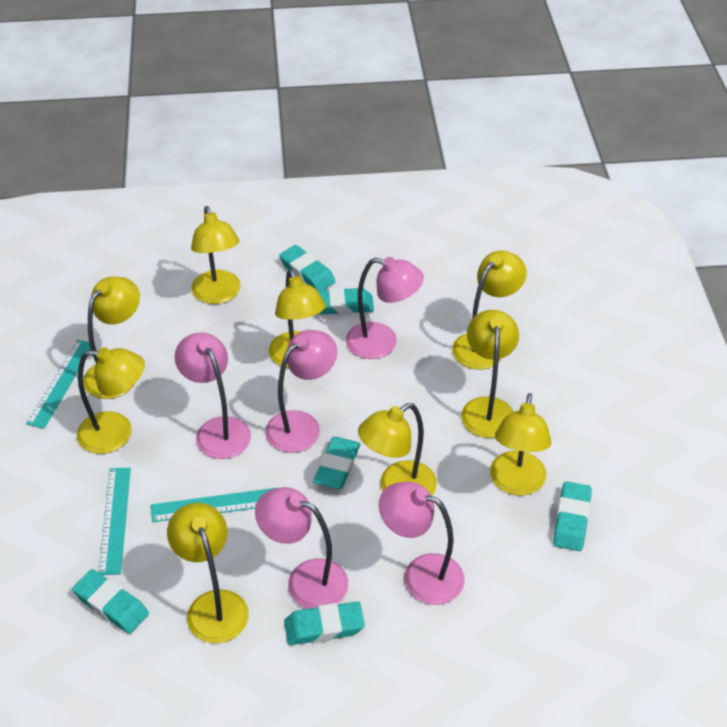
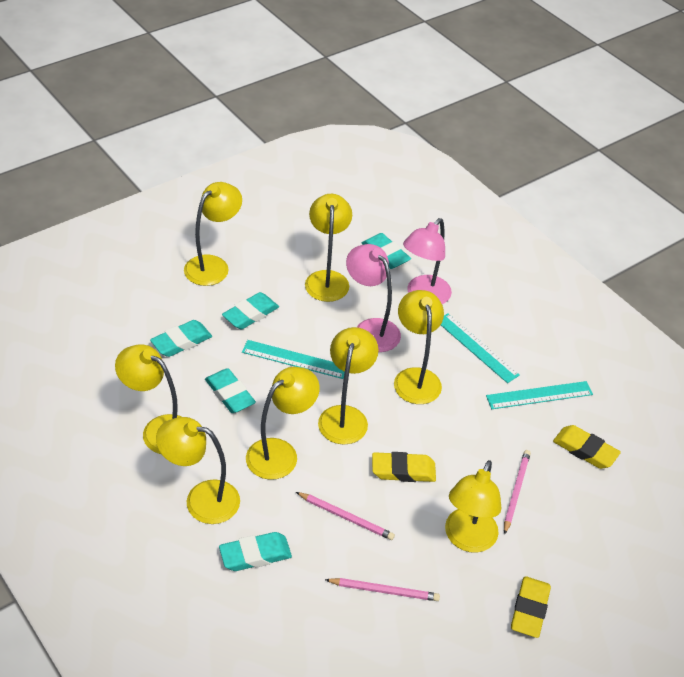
pink lamp: [175,333,251,459] [255,487,348,609] [265,330,337,453] [346,257,424,359] [379,482,465,605] = 5 -> [346,244,401,352] [403,218,452,304] = 2
pink pencil: none = 0 -> [296,492,395,540] [325,578,440,601] [504,450,531,535] = 3
turquoise eraser: [72,569,149,634] [279,245,336,290] [284,602,365,645] [313,437,360,489] [317,287,374,315] [553,481,592,551] = 6 -> [150,320,212,357] [205,368,256,413] [219,532,292,571] [222,292,279,329] [362,233,411,269] = 5
yellow eraser: none = 0 -> [372,452,436,482] [511,576,551,638] [553,425,621,469] = 3
yellow lamp: [77,347,145,454] [83,276,140,399] [167,503,249,643] [191,206,241,304] [269,269,326,368] [358,403,437,496] [452,250,527,369] [461,310,519,438] [490,393,551,496] = 9 -> [115,344,182,454] [156,417,240,524] [184,182,242,286] [246,367,320,480] [305,194,352,302] [318,327,378,445] [394,290,444,404] [445,460,501,553] = 8

